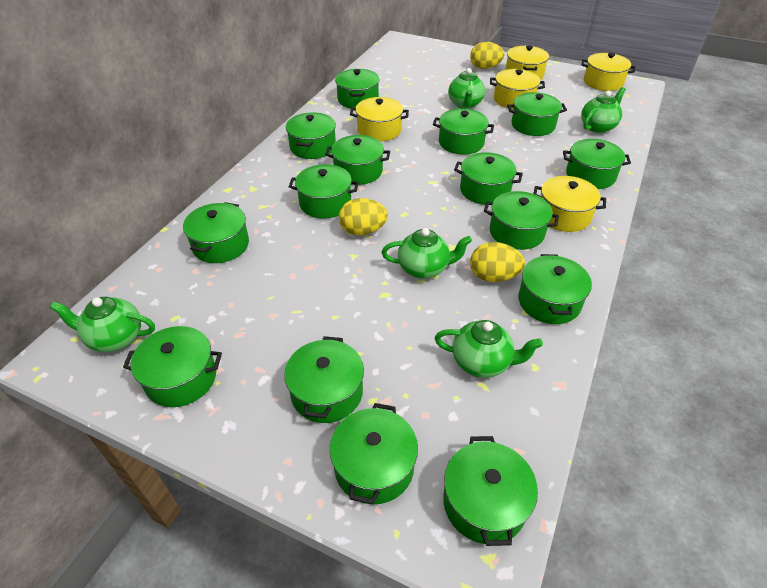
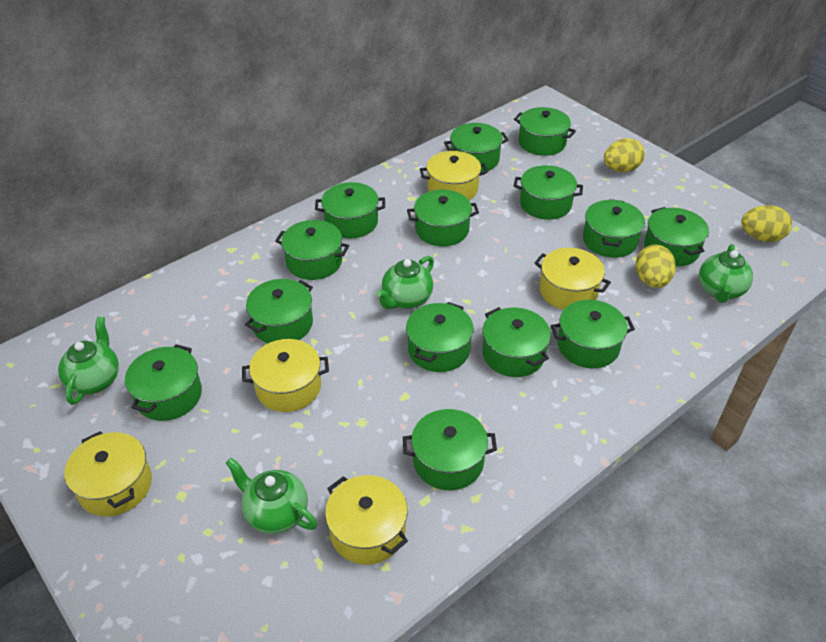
green pot: [123,326,222,407] [183,202,249,263] [284,336,364,423] [286,112,336,159] [289,164,359,219] [325,135,390,185] [330,403,418,504] [335,69,380,109] [433,108,494,155] [443,436,538,546] [454,152,523,205] [484,191,559,250] [507,92,567,136] [518,254,592,324] [563,139,631,189] = 15 -> [125,344,202,421] [245,279,313,343] [275,220,349,280] [315,182,385,238] [403,409,497,491] [406,302,474,372] [407,190,479,246] [444,123,508,173] [482,307,551,377] [514,107,576,156] [514,165,583,220] [551,300,635,368] [583,199,645,258] [644,207,709,266] = 14
green teapot: [50,297,155,352] [382,228,472,279] [435,320,543,378] [448,68,485,109] [581,87,626,133] = 5 -> [58,317,119,405] [226,458,317,534] [376,256,434,309] [699,244,753,303] = 4

